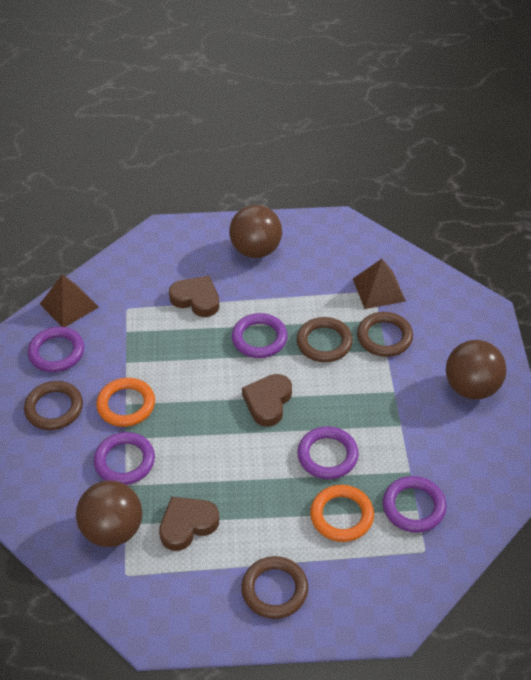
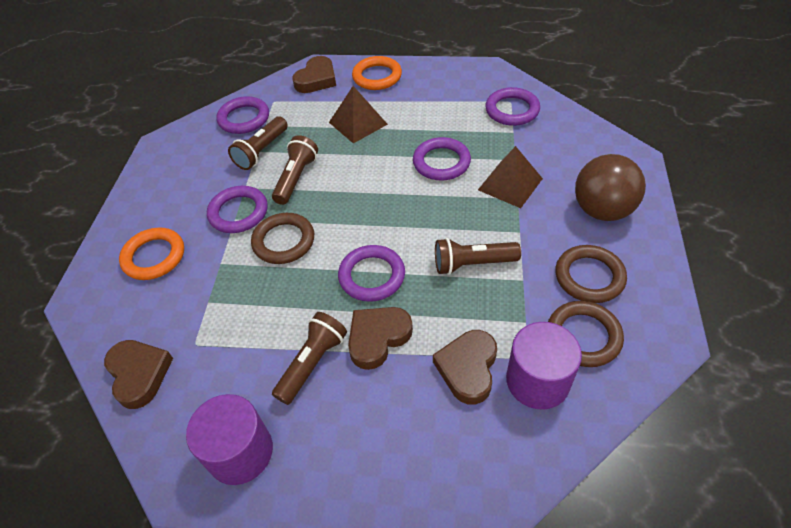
brown ball: [76,481,142,547] [229,205,282,258] [446,340,507,399] = 3 -> [575,154,646,221] = 1
brown flashlight: none = 0 -> [228,116,288,170] [272,135,318,205] [272,312,347,405] [435,238,521,275] = 4
brown heart: [159,497,219,551] [169,276,220,317] [242,374,292,427] = 3 -> [104,340,173,409] [292,56,336,93] [348,307,413,370] [433,330,497,405] = 4
brown ring: [24,381,83,430] [241,556,308,619] [297,317,353,362] [357,312,413,357] = 4 -> [251,213,314,264] [548,301,624,367] [555,245,627,303] = 3
purple cylinder: none = 0 -> [186,394,273,485] [506,322,582,409] = 2

